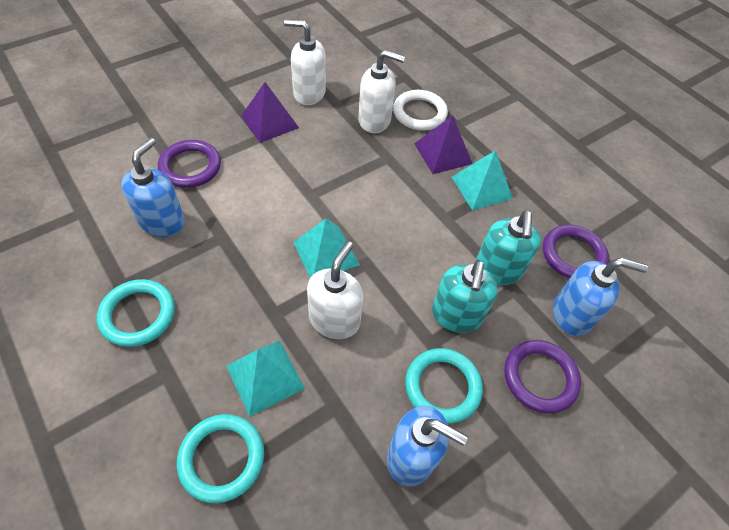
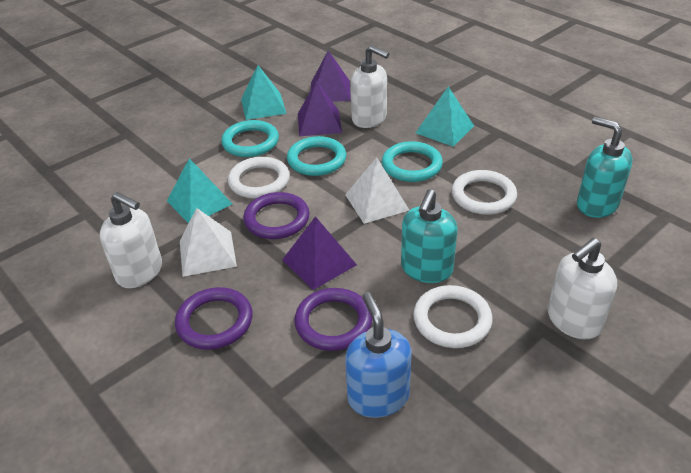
blue soap dispenser: [121,138,185,237] [387,406,468,487] [553,258,648,336] = 3 -> [345,292,412,418] = 1
purple pyramid: [241,82,299,143] [414,115,472,174] = 2 -> [282,216,357,290] [298,80,342,136] [311,51,351,102] = 3
white pyramid: none = 0 -> [180,208,237,277] [345,157,409,224] = 2
white ring: [393,90,448,130] = 1 -> [228,157,290,199] [413,285,493,348] [452,170,517,215] = 3

